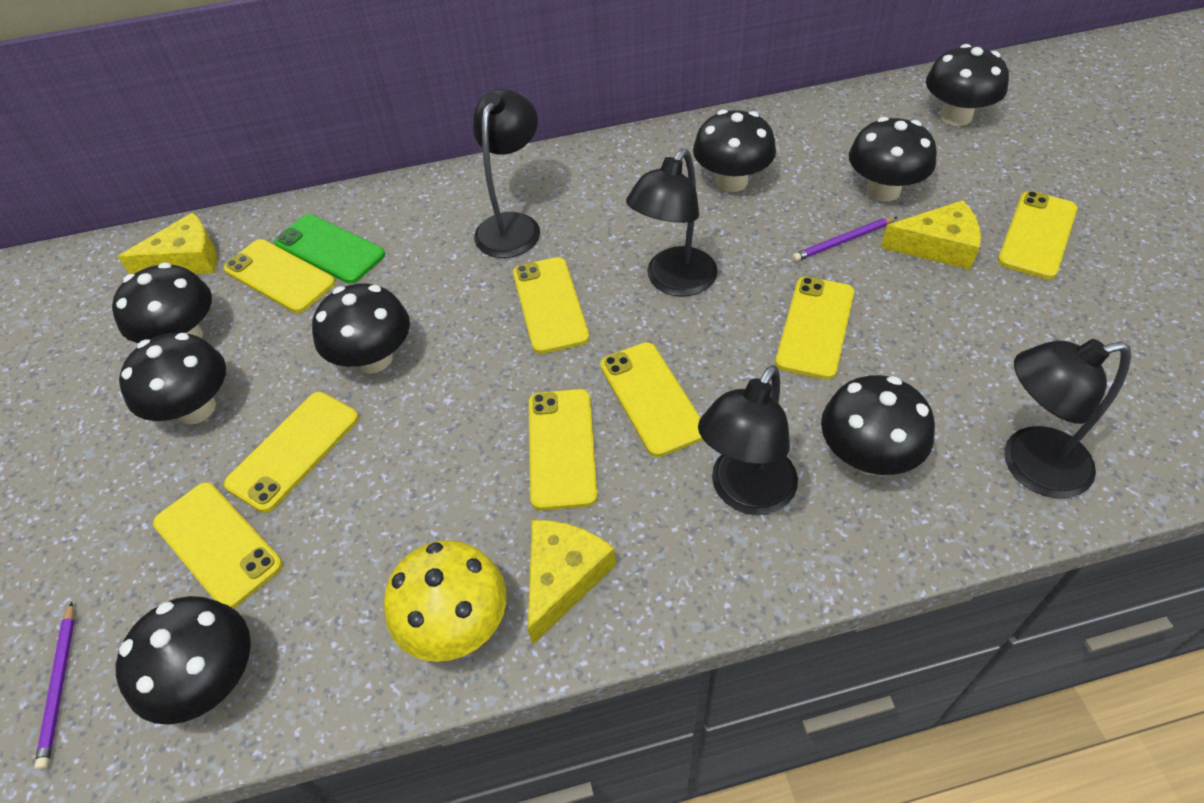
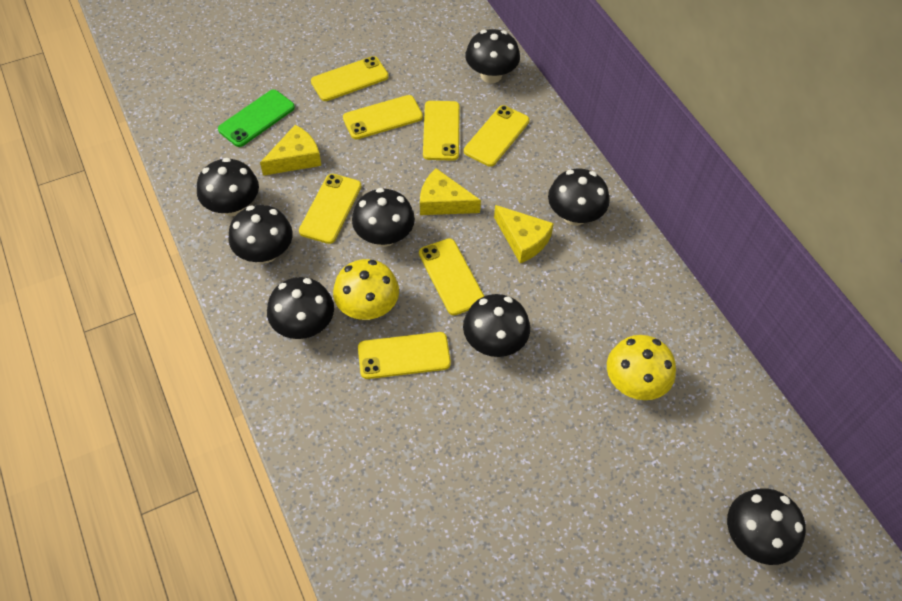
black lamp: [473,89,540,258] [626,149,718,297] [698,365,798,515] [1004,339,1131,498] = 4 -> none = 0
purple pencil: [34,602,75,770] [792,217,897,261] = 2 -> none = 0
yellow mushroom: [384,540,507,662] = 1 -> [333,259,399,320] [607,335,676,400] = 2
yellow phone: [153,482,283,609] [224,239,335,313] [224,392,359,513] [513,257,589,354] [529,389,597,510] [600,342,703,457] [775,277,854,380] [997,191,1077,279] = 8 -> [299,174,361,244] [311,56,389,101] [343,95,423,139] [358,332,451,379] [419,238,484,315] [423,101,460,161] [464,105,529,167] = 7

